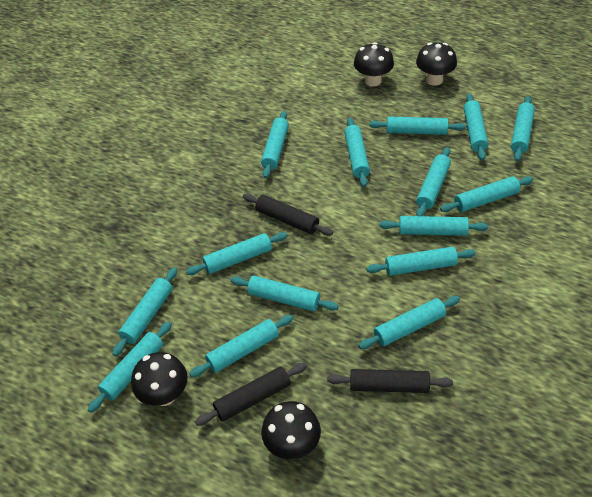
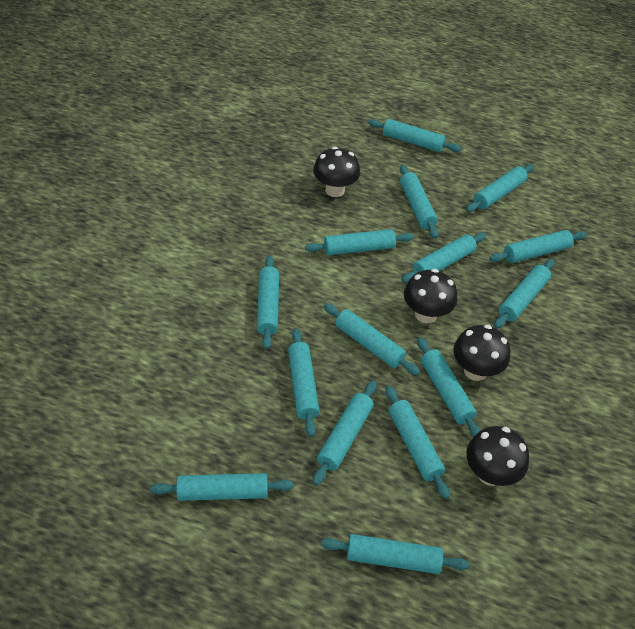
black rolling pin: [195,363,307,426] [243,193,333,236] [327,369,453,393] = 3 -> none = 0

